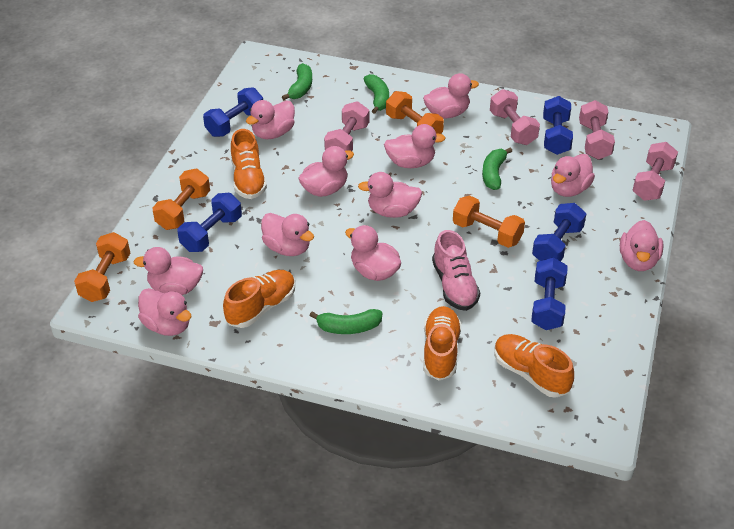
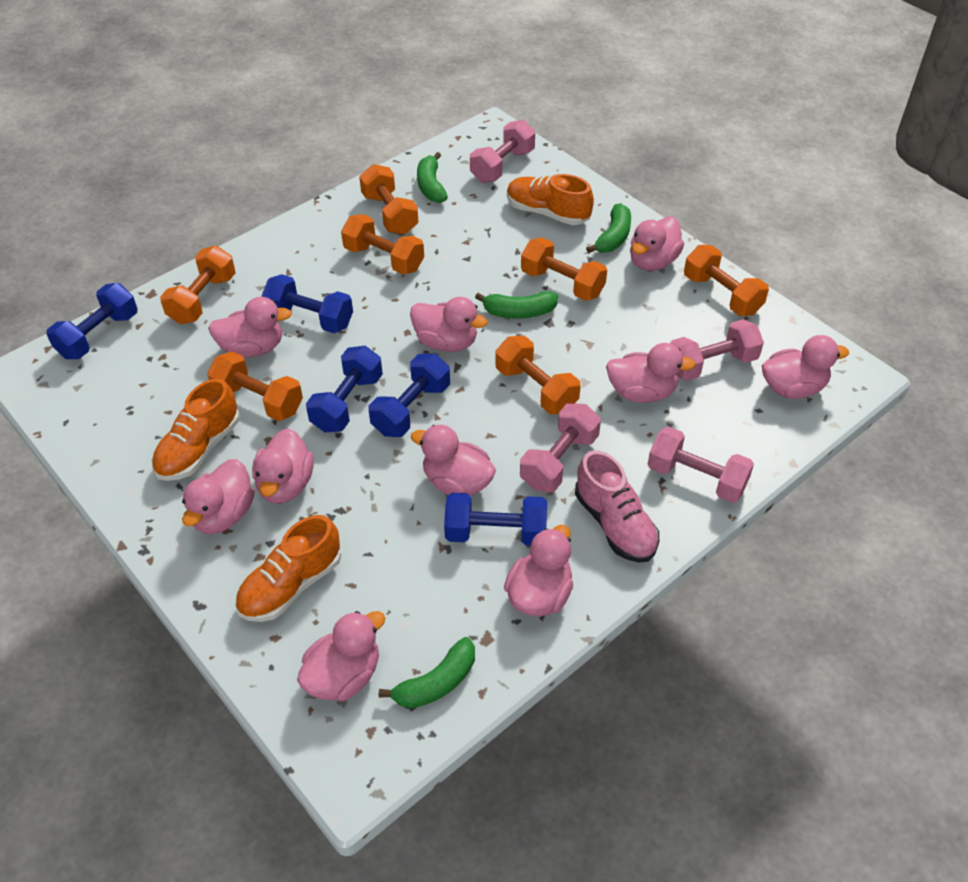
orange dumbbell: [74,232,130,302] [152,169,210,230] [386,91,444,134] [453,195,525,248] = 4 -> [160,246,236,324] [207,351,303,421] [341,214,424,274] [359,164,419,234] [495,335,581,415] [521,238,607,301] [684,245,769,316] = 7
orange shoe: [223,270,295,328] [231,129,267,199] [423,306,461,380] [494,334,574,398] = 4 -> [152,378,240,481] [235,515,341,622] [507,174,594,225] = 3
pink duck: [134,247,203,295] [138,288,191,336] [246,100,295,139] [261,213,314,256] [298,146,354,197] [345,225,401,281] [358,172,422,218] [384,124,445,168] [423,73,479,118] [551,154,595,197] [620,220,664,271] = 11 -> [182,459,254,534] [208,297,292,358] [252,428,314,504] [297,611,385,701] [410,297,488,352] [411,425,496,496] [504,525,573,616] [606,343,696,403] [630,217,684,271] [762,335,849,399] = 10

